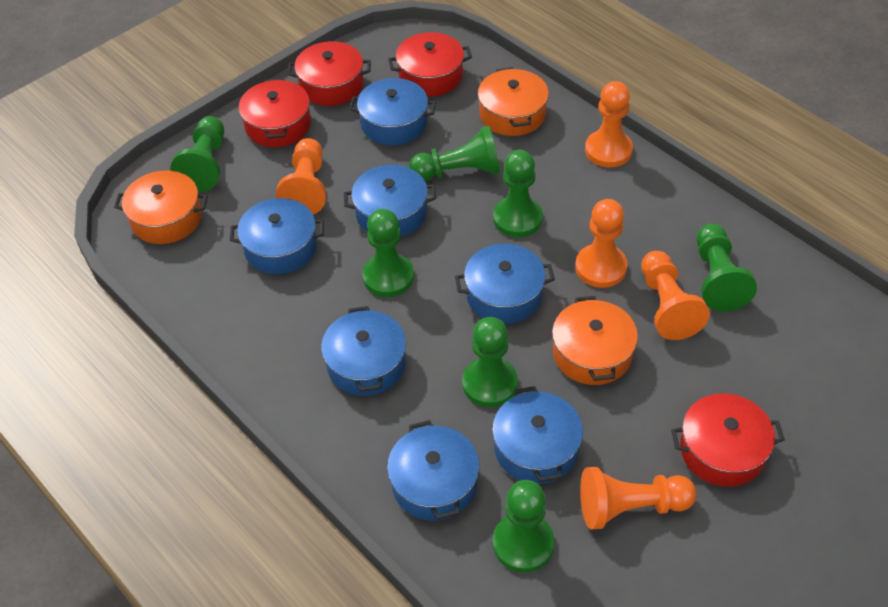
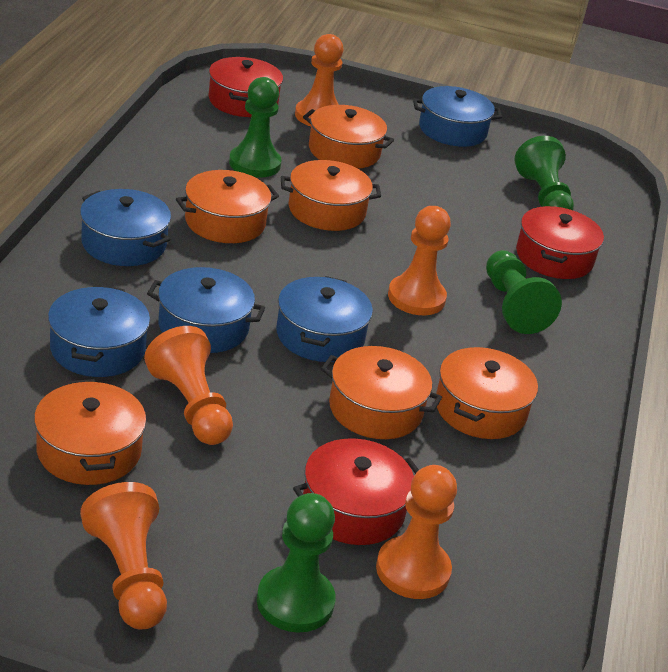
blue pot: [230,198,324,274] [321,306,406,396] [344,165,436,237] [349,78,436,145] [387,420,479,521] [455,244,555,324] [492,386,583,484] = 7 -> [48,286,150,377] [80,189,171,266] [147,267,265,353] [276,276,373,362] [413,86,502,147] = 5
green pawn: [170,116,224,192] [362,209,414,297] [409,126,500,181] [462,317,518,407] [493,150,543,237] [493,480,554,573] [696,224,757,312] = 7 -> [229,77,282,178] [257,493,336,633] [486,250,562,334] [515,136,574,210] = 4
orange pot: [114,170,208,244] [478,67,549,136] [552,296,638,385] = 3 -> [34,379,147,485] [176,170,279,243] [281,160,381,231] [303,105,394,169] [321,346,442,439] [435,347,538,439] = 6
red pot: [239,78,311,147] [288,41,371,106] [388,32,472,96] [671,394,785,487] = 4 -> [208,57,283,117] [293,439,419,545] [516,206,604,279] = 3

